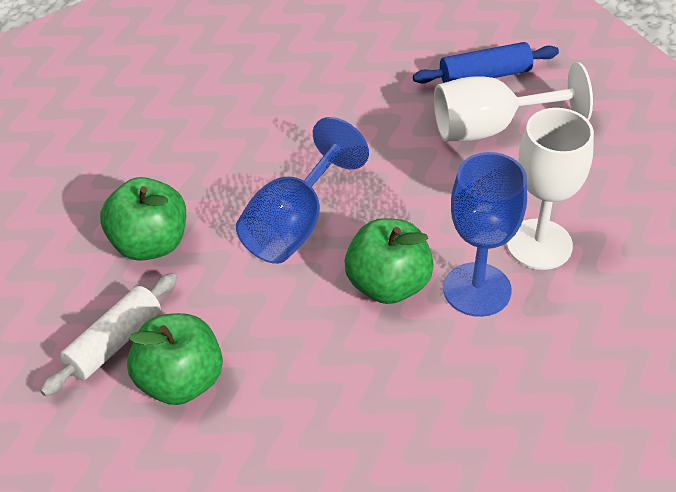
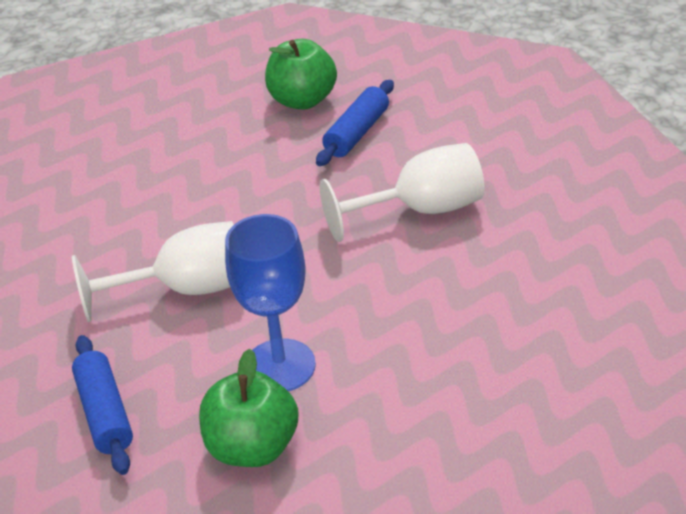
blue goblet: [236,117,369,264] [443,152,527,317] = 2 -> [225,214,316,391] = 1
blue rolling pin: [413,42,559,83] = 1 -> [72,335,133,475] [316,80,394,166] = 2
green apple: [100,177,186,261] [127,313,223,405] [345,218,434,304] = 3 -> [199,349,298,467] [265,39,337,110] = 2
white rolling pin: [40,273,177,396] = 1 -> none = 0

